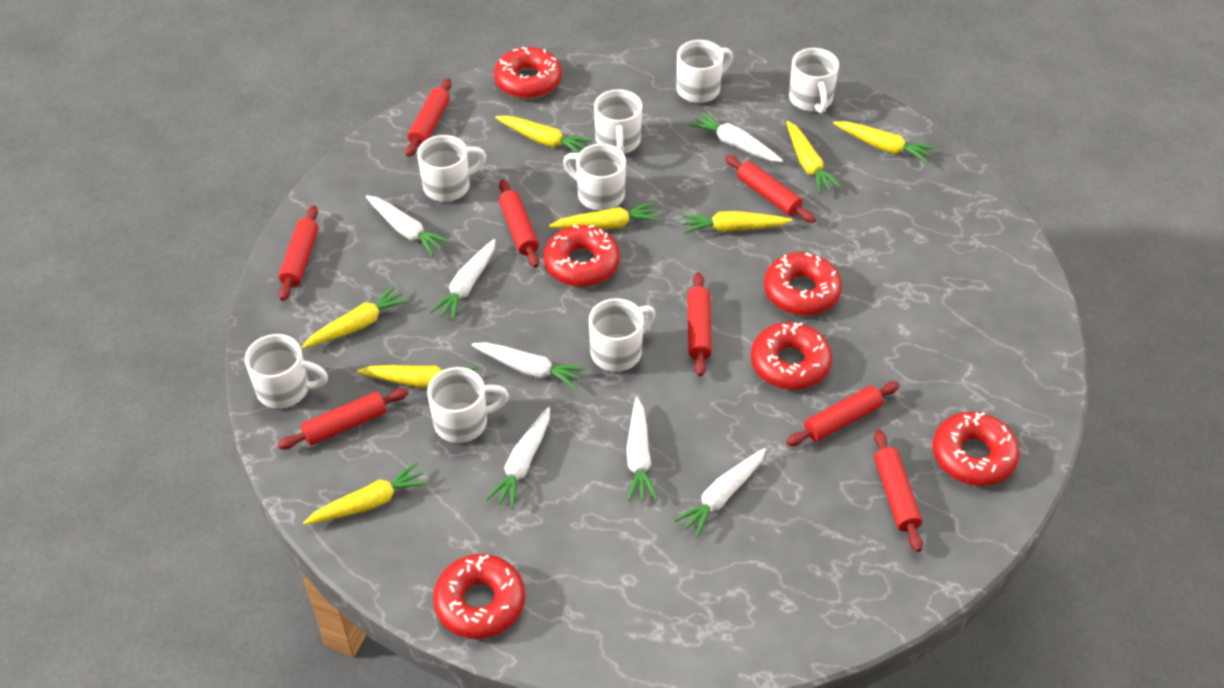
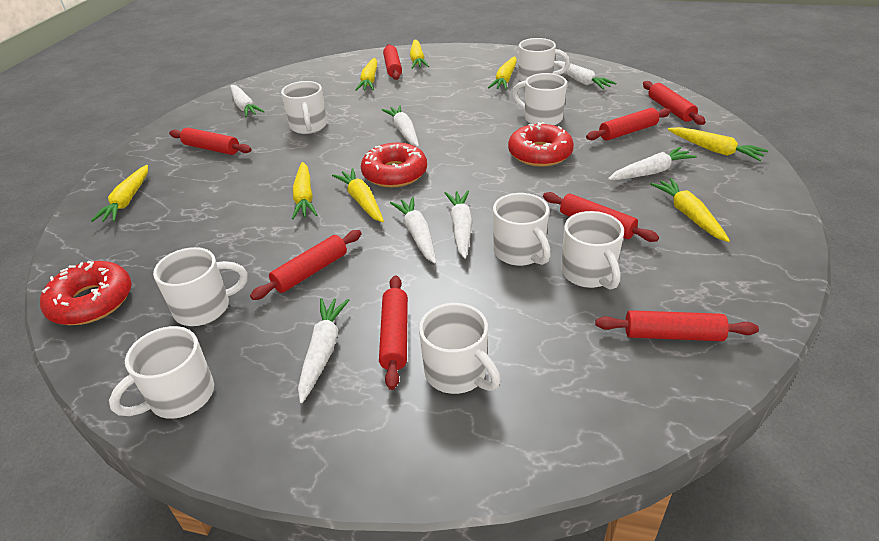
red donut: [433,554,525,639] [494,47,562,99] [544,225,620,287] [751,322,832,390] [764,252,842,316] [933,412,1019,486] = 6 -> [40,261,132,325] [361,143,427,187] [508,122,574,167] = 3

